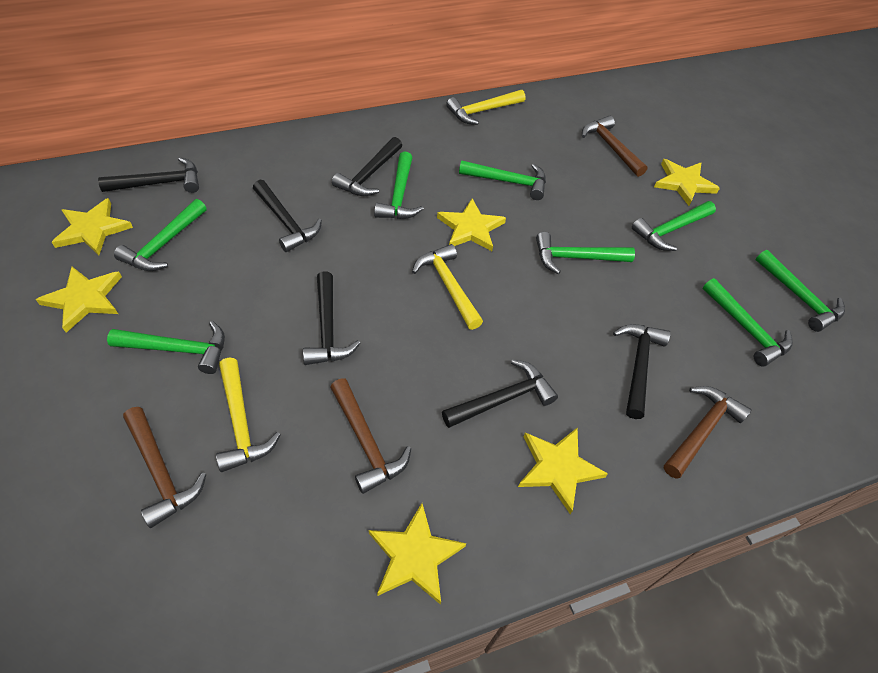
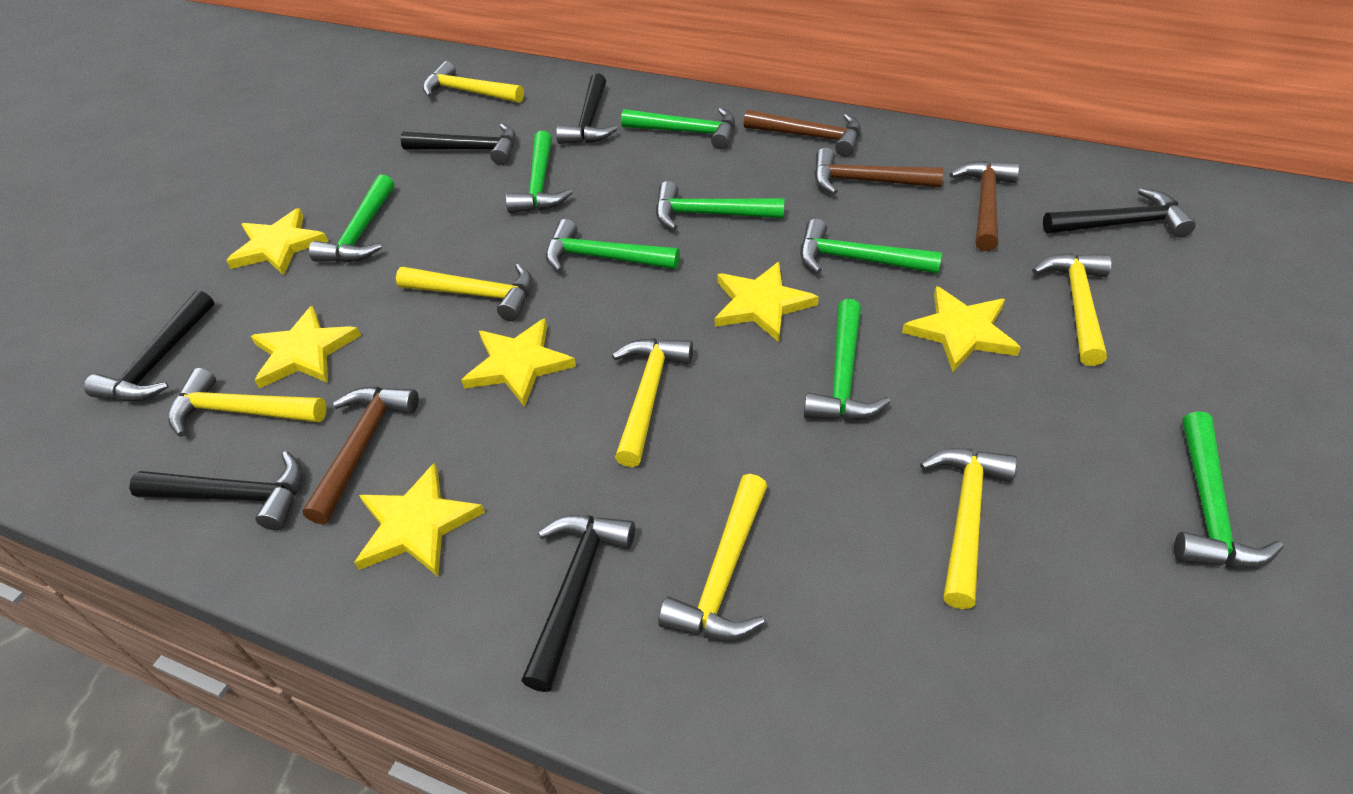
yellow hammer: [216,358,281,472] [412,244,483,330] [446,90,525,125] = 3 -> [168,368,327,437] [396,264,532,321] [423,61,524,103] [612,338,693,467] [658,474,767,640] [920,448,1017,609] [1032,253,1112,366] = 7

